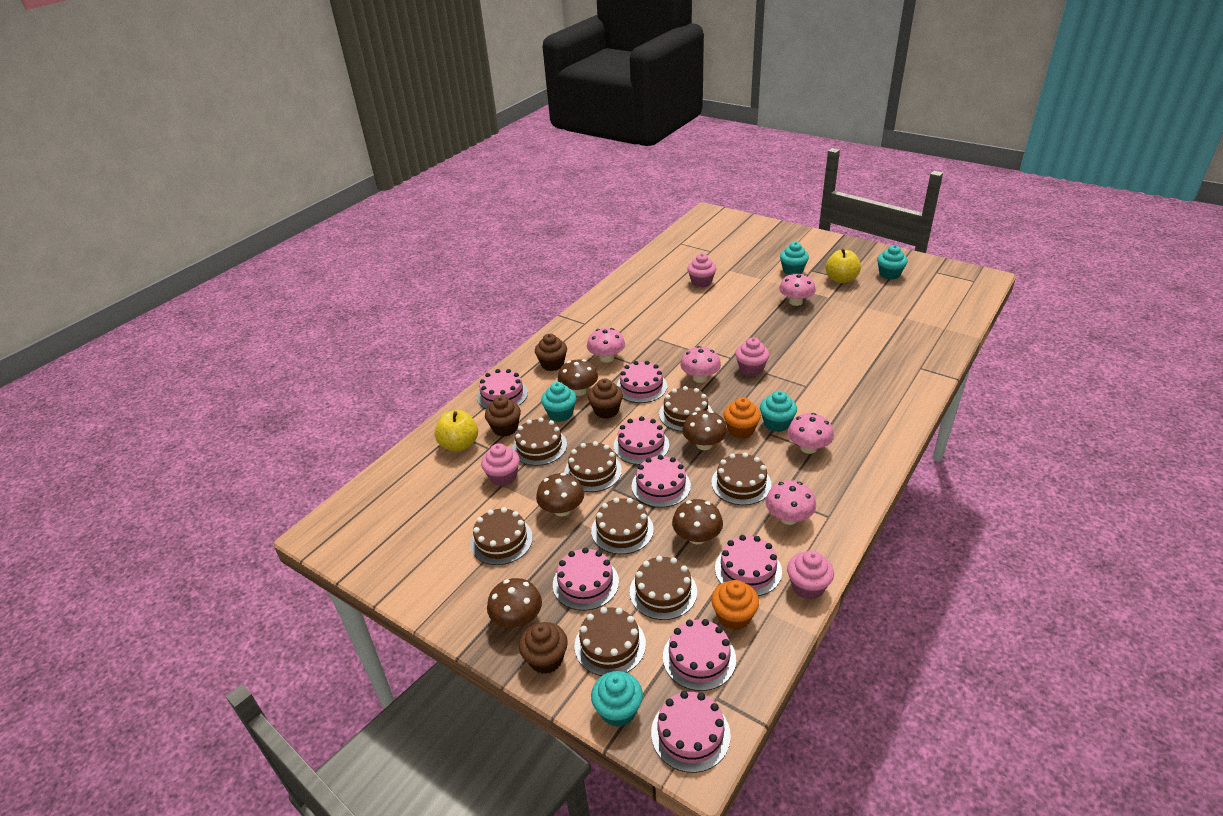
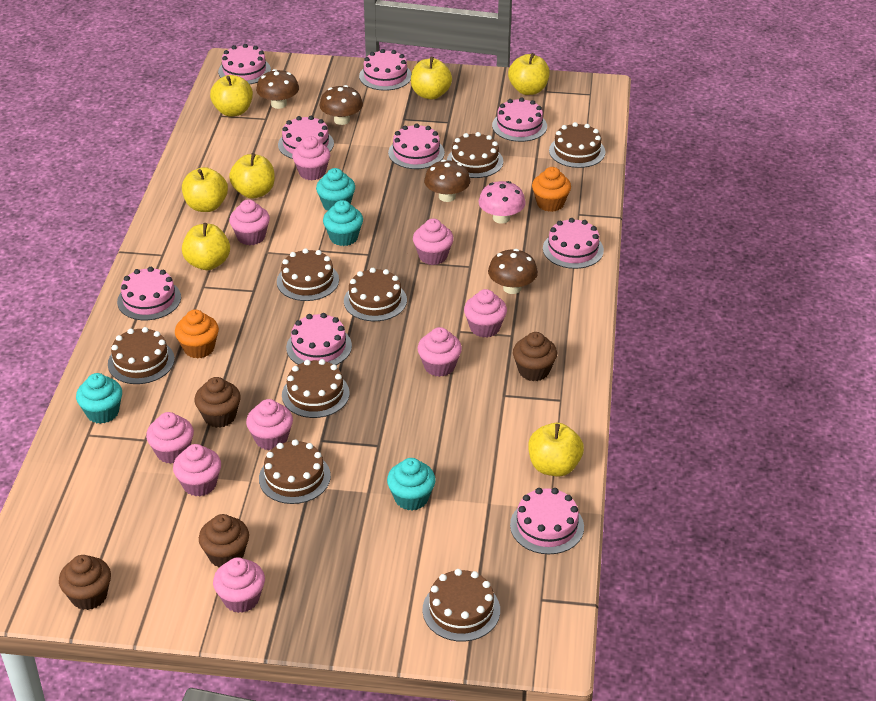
brown mushroom: [487,578,542,628] [536,473,584,516] [558,359,598,396] [672,499,723,544] [682,410,727,450] = 5 -> [256,69,299,109] [320,85,363,125] [424,160,470,202] [488,249,538,294] = 4
pink cake: [477,369,528,409] [553,547,619,611] [614,416,669,465] [617,361,667,403] [632,455,691,508] [651,691,731,773] [663,619,736,691] [715,535,782,596] = 8 -> [117,267,181,320] [218,44,271,84] [278,116,334,159] [286,313,352,365] [359,49,412,91] [388,124,445,169] [492,97,547,142] [510,488,584,554] [543,218,604,269] = 9
pink cupcake: [481,443,520,486] [687,254,716,288] [735,337,769,376] [787,550,834,600] = 4 -> [146,412,194,464] [173,444,221,497] [213,557,265,613] [229,199,270,245] [246,399,293,450] [292,136,330,180] [413,219,454,265] [418,327,462,377] [464,289,507,338] = 9
pink mushroom: [587,328,625,363] [680,346,721,383] [766,480,816,525] [779,273,816,306] [787,413,834,454] = 5 -> [479,181,526,224] = 1
turquoise cupcake: [541,382,576,422] [591,671,643,727] [760,391,797,432] [780,242,809,275] [877,245,908,280] = 5 -> [76,373,122,424] [316,168,355,210] [323,200,363,246] [387,458,436,511] = 4
yellow apple: [435,410,478,452] [825,249,861,283] = 2 -> [182,167,228,212] [182,223,230,270] [210,75,253,117] [229,153,275,199] [411,57,452,99] [508,53,550,95] [528,423,584,477] = 7

